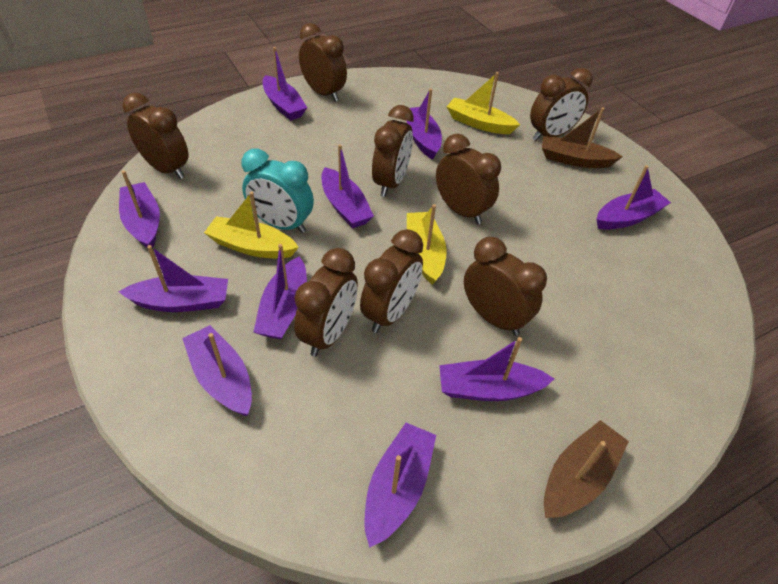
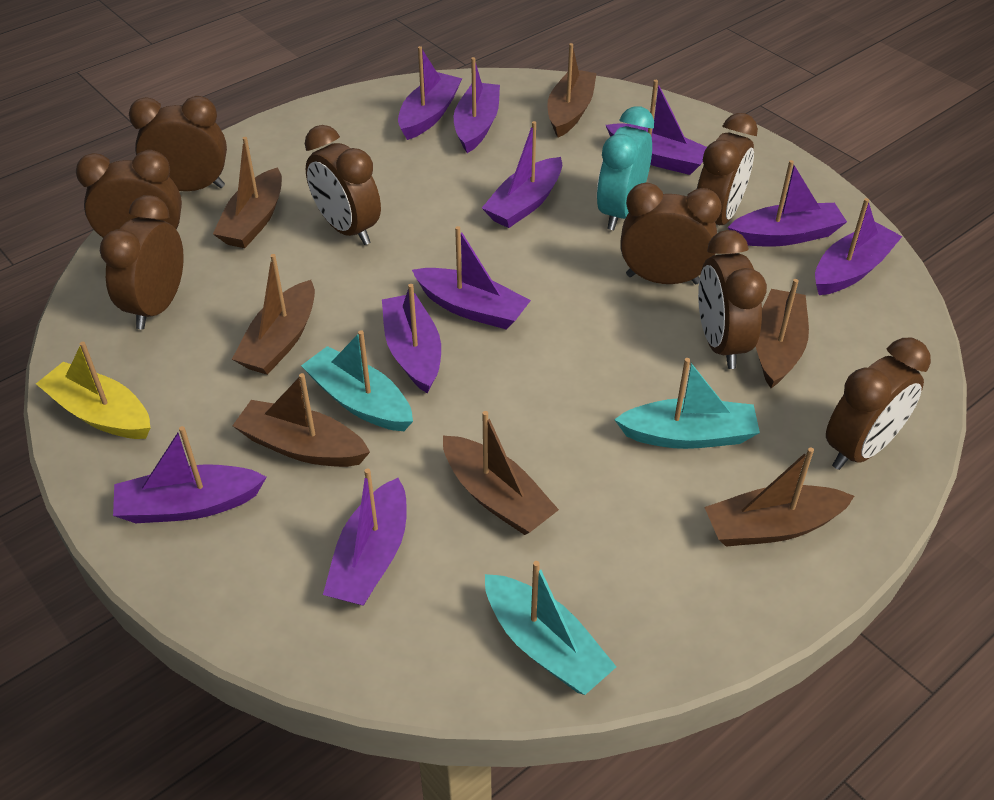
brown boat: [542,107,623,168] [544,420,629,518] = 2 -> [213,137,282,248] [232,254,315,375] [232,373,370,467] [443,411,559,535] [547,43,597,138] [704,447,854,547] [756,279,809,388] = 7
turquoise boat: none = 0 -> [301,330,413,431] [485,561,616,695] [614,358,760,449] = 3
yellow boat: [204,191,299,259] [407,204,447,285] [447,72,520,134] = 3 -> [36,342,151,439] = 1

